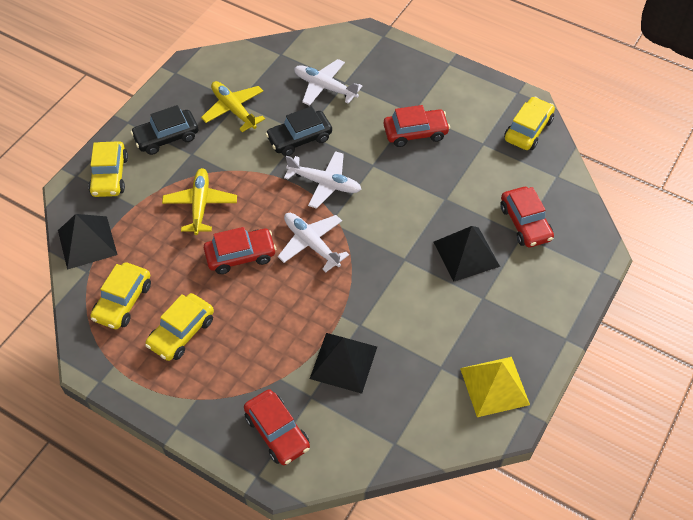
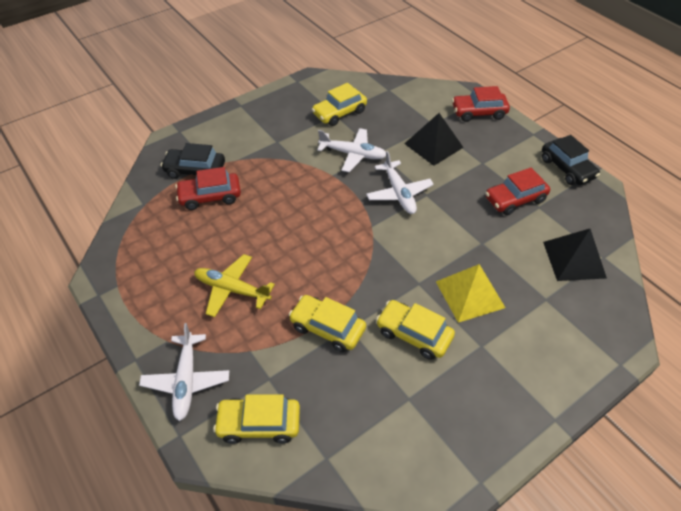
black pyramid: [58,214,117,270] [310,333,377,394] [434,226,500,282] = 3 -> [404,113,464,166] [543,229,607,281] = 2
red car: [204,227,276,274] [244,389,310,465] [384,105,450,147] [500,187,554,247] = 4 -> [175,167,241,210] [452,86,510,122] [485,168,550,215] = 3
yellow plane: [162,168,237,235] [201,81,265,132] = 2 -> [194,254,275,317] = 1

